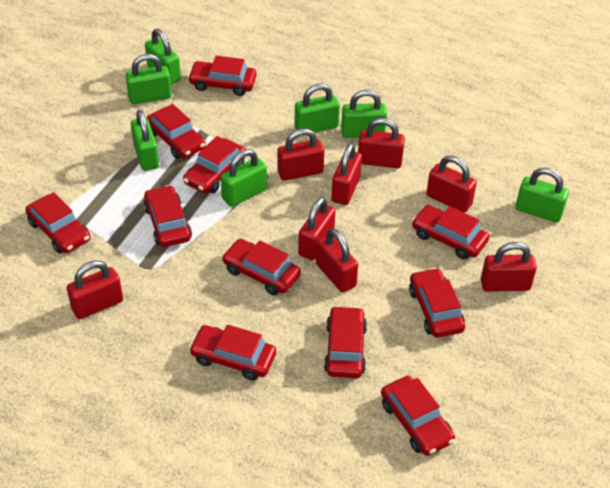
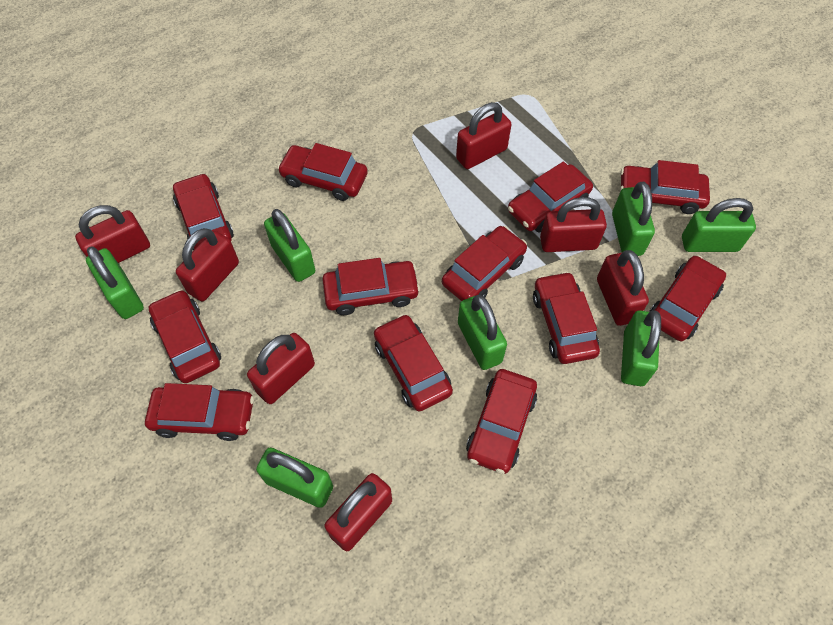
red car: [25,192,90,254] [143,185,192,247] [146,104,206,159] [183,136,246,193] [188,56,257,96] [189,325,276,381] [222,239,301,295] [324,306,367,378] [381,376,455,456] [409,268,465,338] [412,205,490,259] = 11 -> [145,383,254,441] [149,290,221,383] [173,173,234,250] [277,143,368,201] [322,258,420,315] [374,314,453,411] [442,226,527,301] [466,369,537,474] [508,161,593,233] [533,271,600,364] [620,160,710,214] [650,255,726,341] = 12
red padlock: [67,260,123,319] [277,129,324,181] [298,197,336,260] [316,228,358,292] [331,143,362,205] [358,118,405,168] [426,155,477,212] [481,242,537,292] = 8 -> [75,205,150,263] [176,228,239,301] [247,333,315,404] [324,473,392,551] [456,102,511,169] [540,197,607,252] [597,250,649,326] = 7

